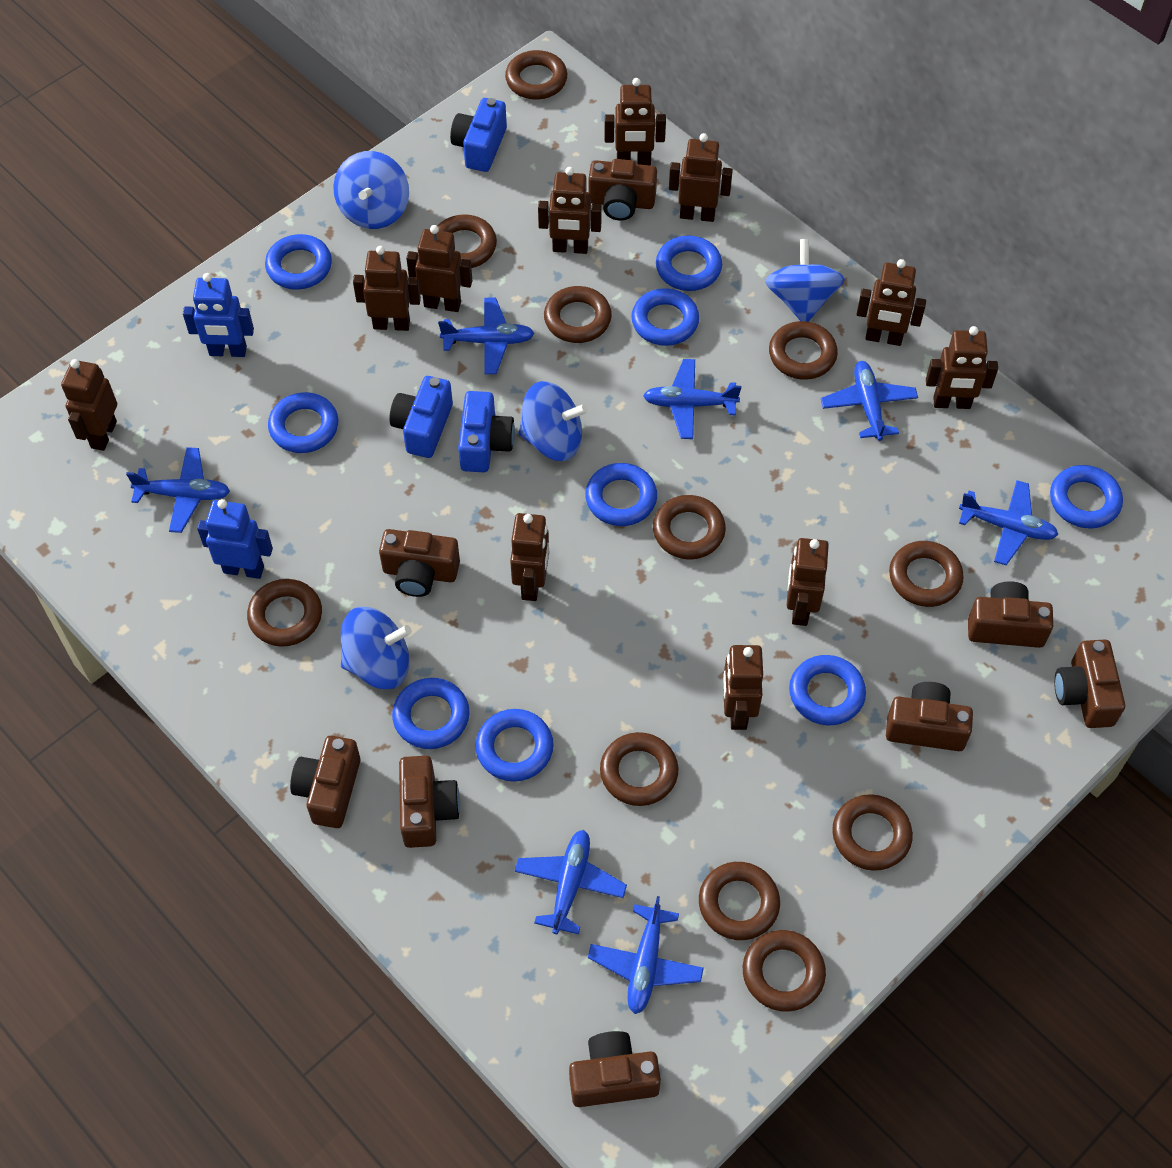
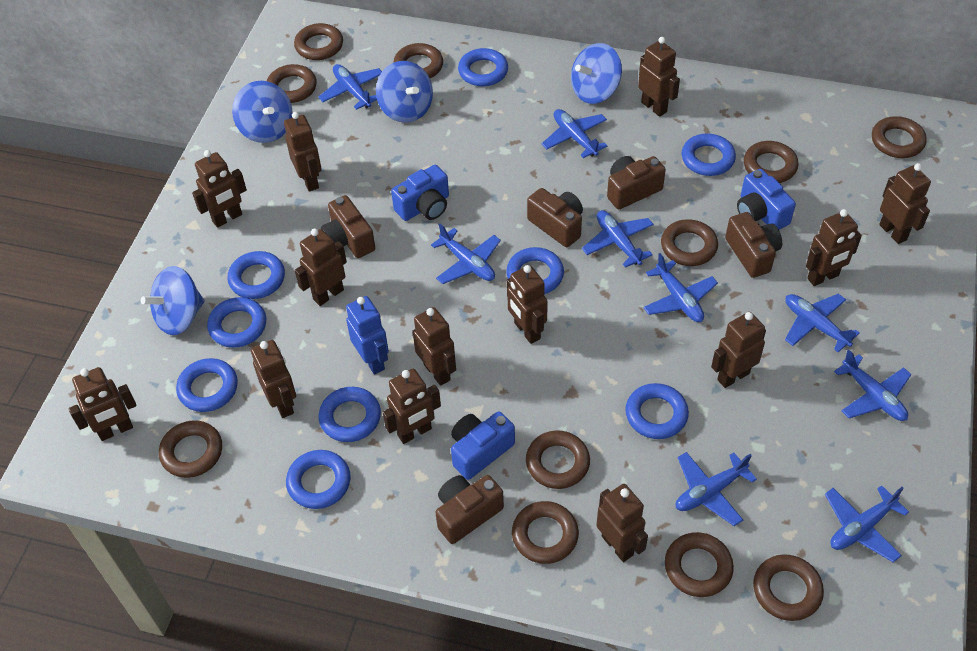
blue plane: [126,447,230,533] [438,297,535,374] [514,830,627,934] [588,896,704,1014] [643,359,741,439] [821,361,918,441] [959,480,1059,565] = 7 -> [318,64,382,110] [431,224,501,284] [542,109,608,158] [582,210,654,268] [643,253,718,322] [676,452,757,526] [785,294,860,352] [825,485,909,562] [834,350,912,421] = 9
blue robot: [183,273,254,357] [197,499,273,579] = 2 -> [346,296,389,375] = 1
brown camera: [290,736,360,828] [379,529,460,597] [399,756,460,848] [569,1031,661,1107] [588,159,657,221] [886,682,973,751] [968,581,1053,648] [1054,639,1125,728] = 8 -> [321,195,375,258] [436,475,504,544] [527,188,583,247] [607,156,666,209] [725,212,782,278] = 5
brown robot: [61,359,117,451] [353,246,421,331] [406,225,472,312] [510,513,549,601] [538,167,602,254] [604,78,666,165] [669,133,733,222] [723,645,763,730] [787,538,829,626] [856,259,926,346] [926,326,998,409] = 11 -> [69,367,137,441] [192,150,247,228] [251,340,296,418] [284,112,322,191] [295,228,347,306] [383,369,441,444] [413,307,456,386] [507,265,548,344] [596,484,648,562] [638,37,680,117] [711,312,766,388] [806,209,862,286] [879,163,931,244] = 13

